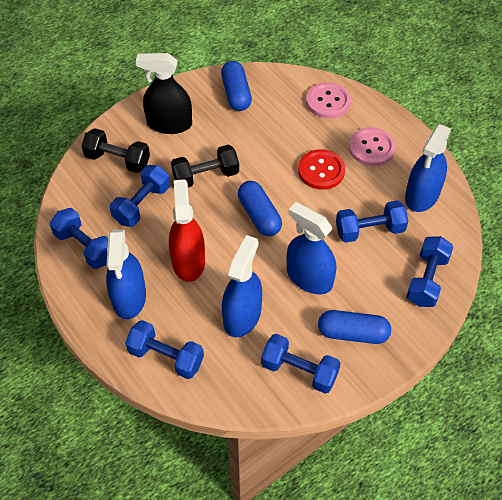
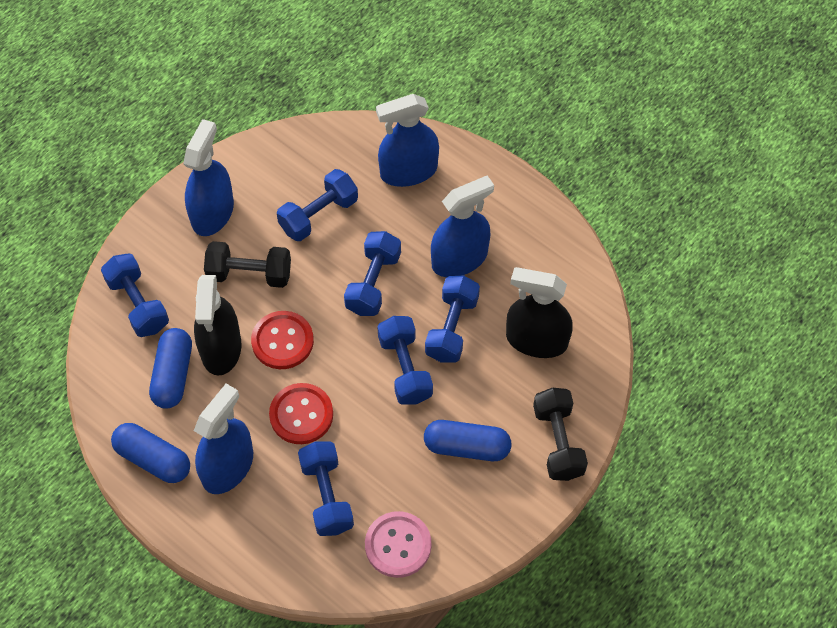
black spray bottle: [136,53,192,134] = 1 -> [194,275,241,376] [506,267,573,358] = 2
pink button: [306,82,351,119] [349,127,396,166] = 2 -> [365,511,431,578] = 1
red button: [298,149,345,190] = 1 -> [251,311,314,369] [269,383,333,444] = 2
red spray bottle: [169,179,205,282] = 1 -> none = 0

